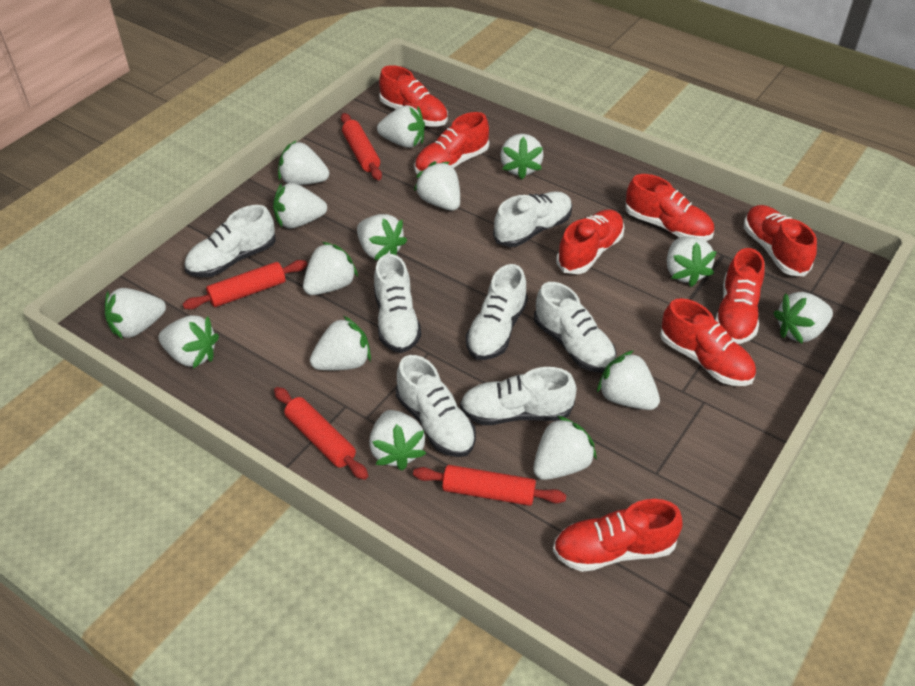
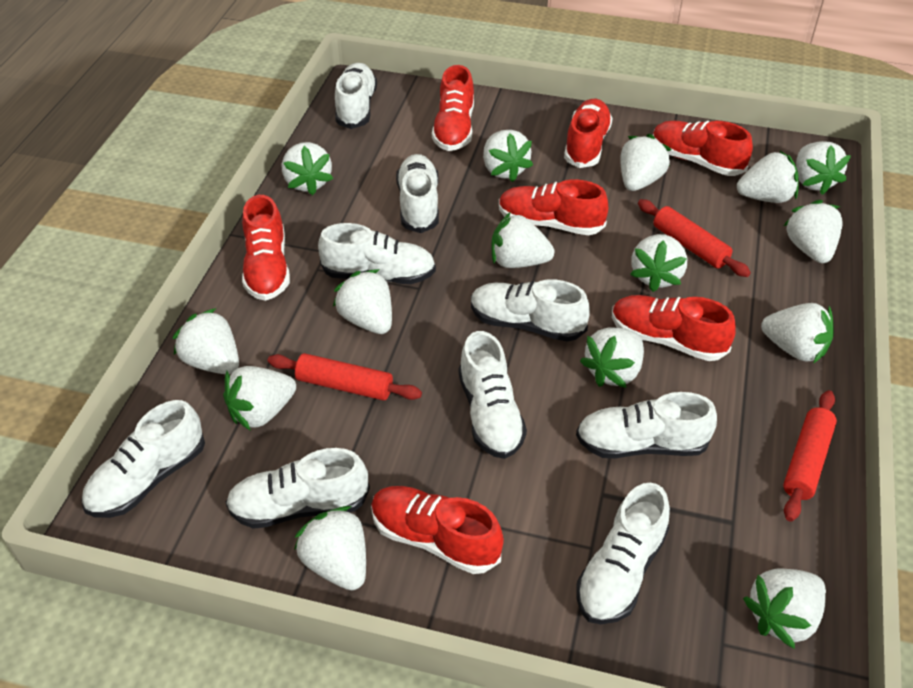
red rolling pin: [183,260,307,310] [274,387,368,480] [341,113,382,180] [413,465,566,506] = 4 -> [268,353,422,401] [638,199,751,277] [783,390,837,522] = 3
red shoe: [379,65,448,126] [414,112,489,174] [553,499,683,572] [556,209,624,274] [626,174,714,241] [660,298,756,386] [715,248,765,344] [744,205,817,276] = 8 -> [242,195,290,301] [371,486,504,574] [432,65,474,151] [499,179,608,235] [564,99,613,168] [612,295,736,361] [653,121,753,176] = 7
white shoe: [184,205,276,277] [374,254,421,353] [396,355,476,457] [460,367,577,425] [466,264,528,360] [493,191,572,247] [534,282,617,373] = 7 -> [81,400,205,518] [226,448,370,529] [318,223,436,284] [335,63,377,129] [396,154,439,233] [458,331,527,459] [471,280,590,342] [576,392,717,458] [576,483,670,624] = 9

